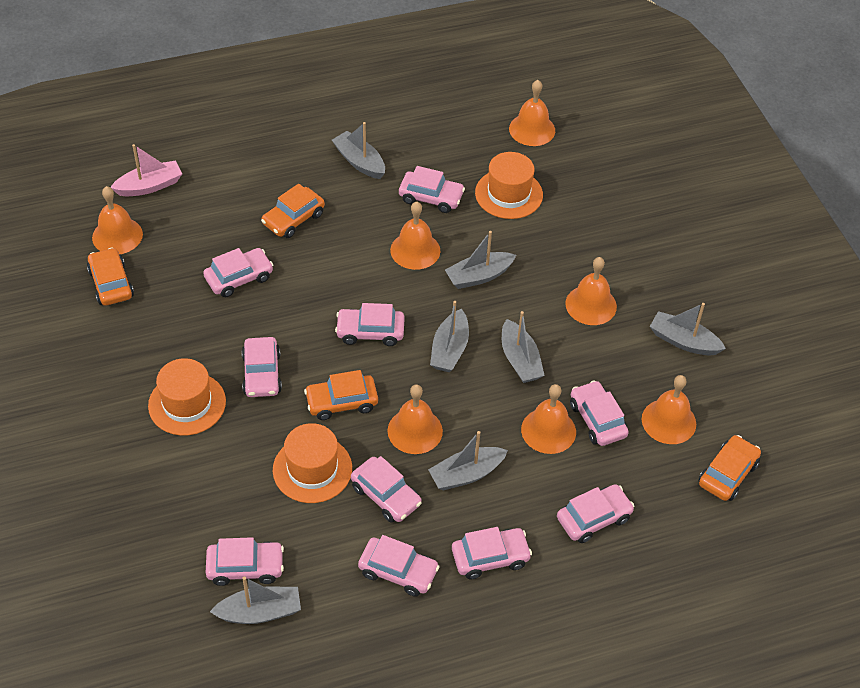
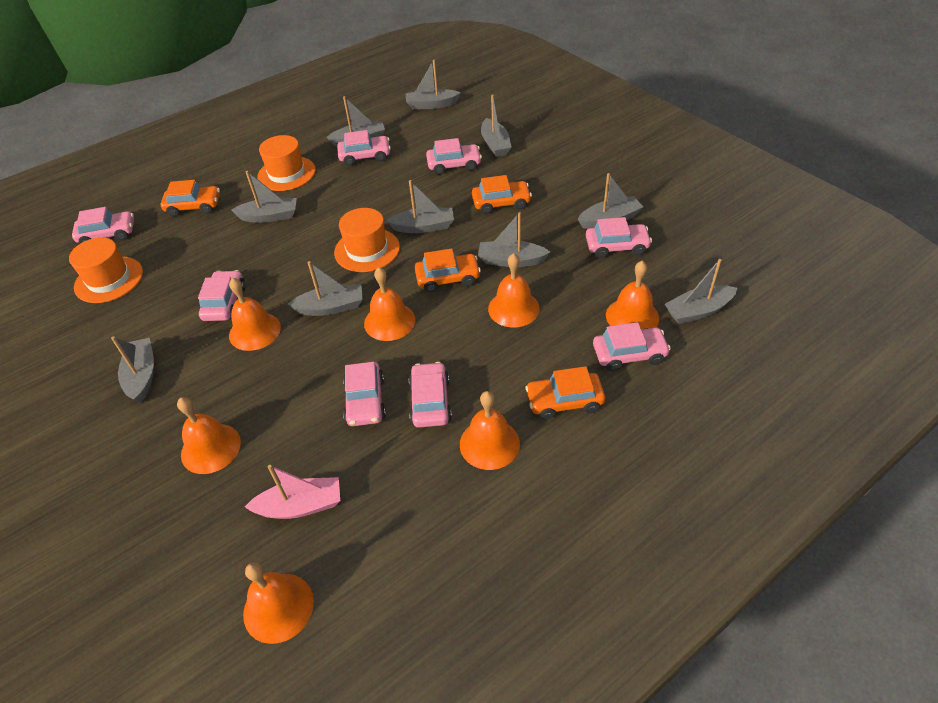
grey boat: [210,576,301,624] [332,122,385,179] [428,431,508,491] [430,301,469,372] [445,231,516,289] [502,311,545,383] [650,303,726,356] = 7 -> [111,336,154,403] [231,171,297,223] [288,261,363,316] [327,96,385,146] [386,180,454,233] [406,60,461,109] [478,212,550,267] [481,95,512,157] [578,173,643,229] [665,259,737,324] = 10
pink car: [203,248,273,297] [206,537,284,586] [242,337,282,397] [335,303,405,346] [351,456,422,523] [358,535,440,597] [399,166,465,213] [452,527,532,579] [557,484,634,543] [570,380,629,446] = 10 -> [72,207,134,243] [198,270,245,321] [337,130,391,166] [343,362,386,426] [409,362,452,428] [426,138,482,175] [586,217,652,258] [593,322,671,371] = 8

